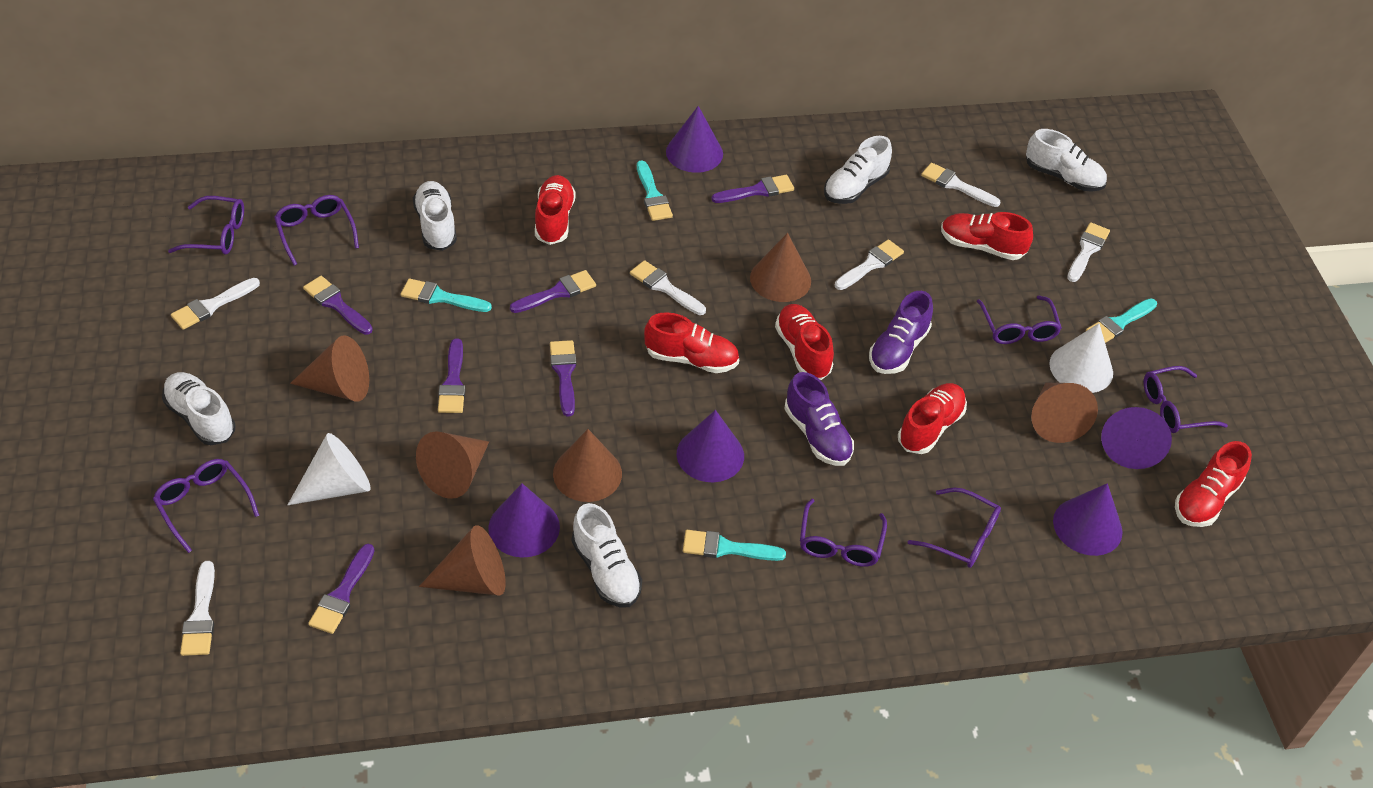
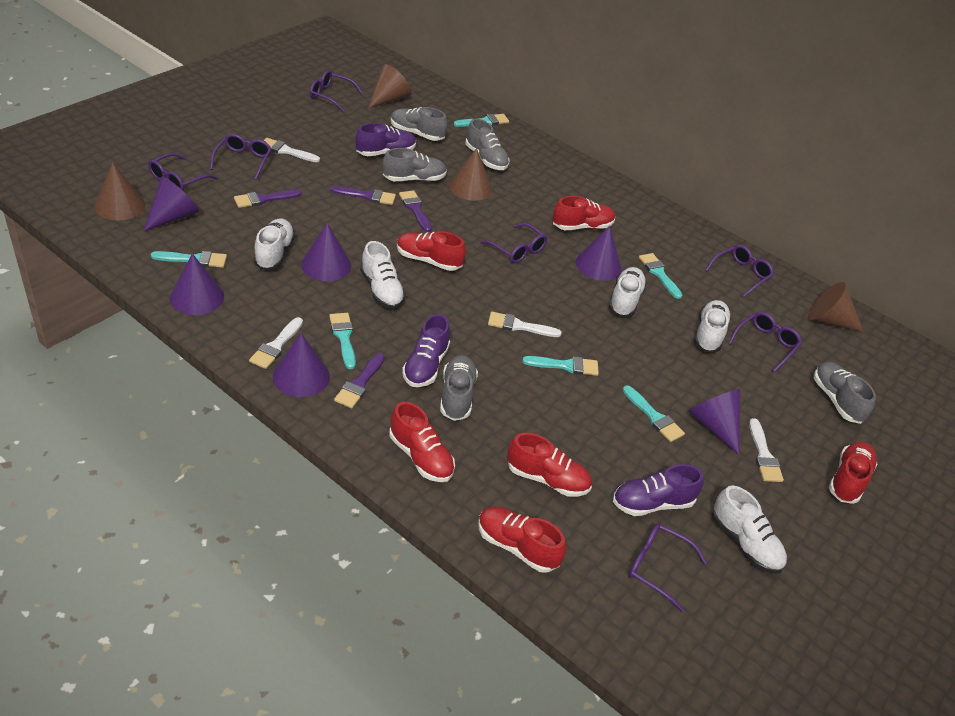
brown cone: [290,336,369,402] [416,431,489,499] [419,525,506,596] [553,429,622,502] [750,233,811,302] [1031,383,1098,443] = 6 -> [94,162,145,221] [369,64,411,108] [449,148,492,201] [808,282,864,333] = 4
grey shoe: none = 0 -> [382,148,447,182] [391,107,448,141] [440,355,478,421] [465,119,510,170] [814,362,876,424] = 5
purple brush: [303,276,373,335] [308,544,375,634] [438,339,465,413] [510,270,596,313] [550,340,576,416] [711,175,794,203] = 6 -> [234,190,302,208] [330,186,396,205] [334,353,385,408] [399,190,432,232] = 4
purple cone: [488,483,560,558] [666,106,723,173] [677,410,744,482] [1053,483,1123,556] [1101,407,1172,469] = 5 -> [144,176,199,231] [170,253,224,315] [273,333,330,397] [301,223,351,281] [576,226,622,281] [688,389,740,455] = 6
purple shoe: [784,372,854,466] [869,291,933,374] = 2 -> [355,123,416,156] [402,314,450,387] [613,464,704,516] = 3
turquoise brush: [401,278,492,312] [637,160,673,221] [683,530,786,561] [1086,298,1157,343] = 4 -> [151,251,227,268] [329,313,356,369] [454,114,509,127] [522,356,599,376] [623,385,685,442] [639,253,682,299] = 6
white brush: [171,278,260,330] [180,561,215,656] [630,260,706,315] [835,239,904,290] [921,163,1001,207] [1067,222,1110,282] = 6 -> [249,317,303,369] [264,138,320,162] [488,312,562,337] [749,418,784,482] = 4
white cone: [288,433,371,505] [1049,323,1113,393] = 2 -> none = 0

